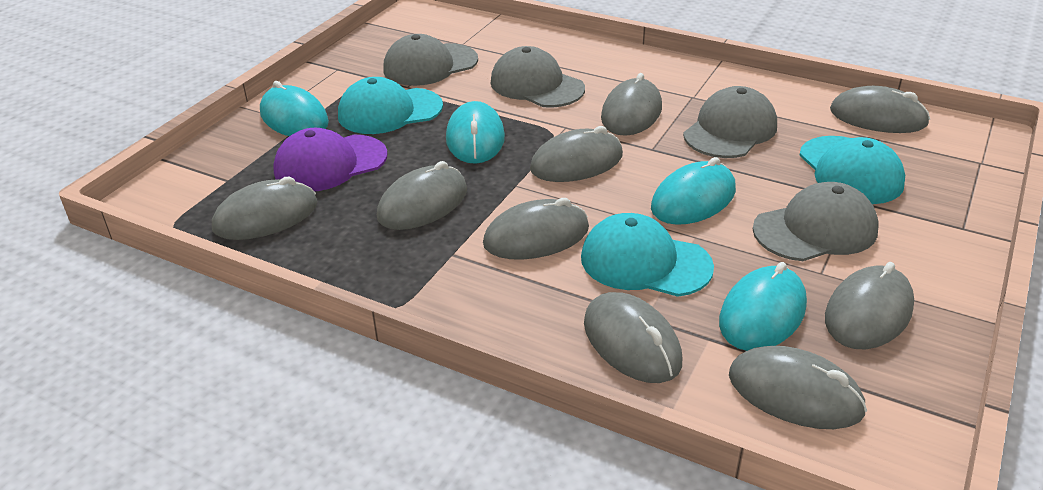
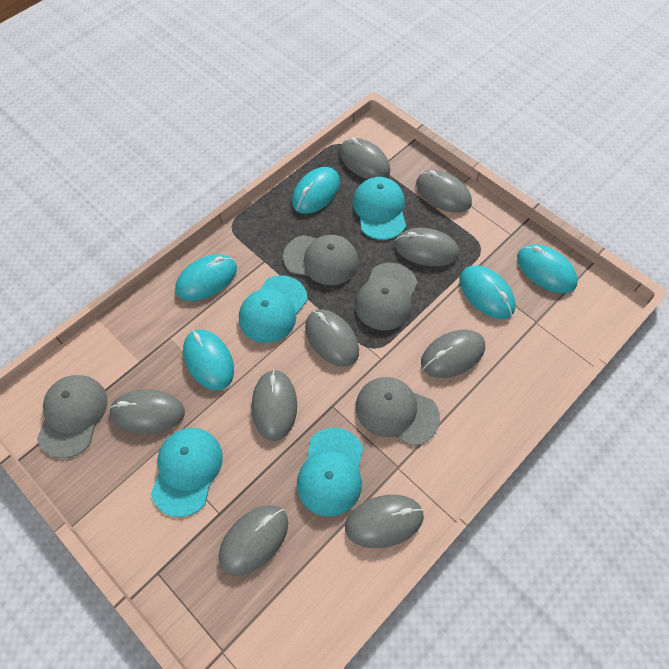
purple cap: [273,128,388,191] = 1 -> none = 0
turquoise cap: [338,77,443,134] [581,213,714,297] [799,136,905,204] = 3 -> [151,428,223,517] [239,275,307,343] [297,428,363,517] [353,177,406,240] = 4
turquoise mouse: [260,81,329,136] [446,101,505,164] [651,157,736,225] [719,262,807,351] = 4 -> [175,254,237,301] [183,329,234,390] [292,167,340,214] [460,265,516,319] [517,244,578,293] = 5

